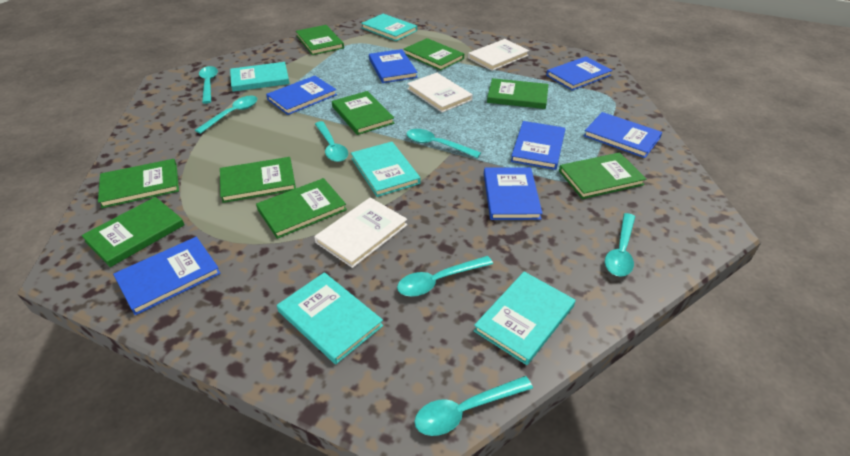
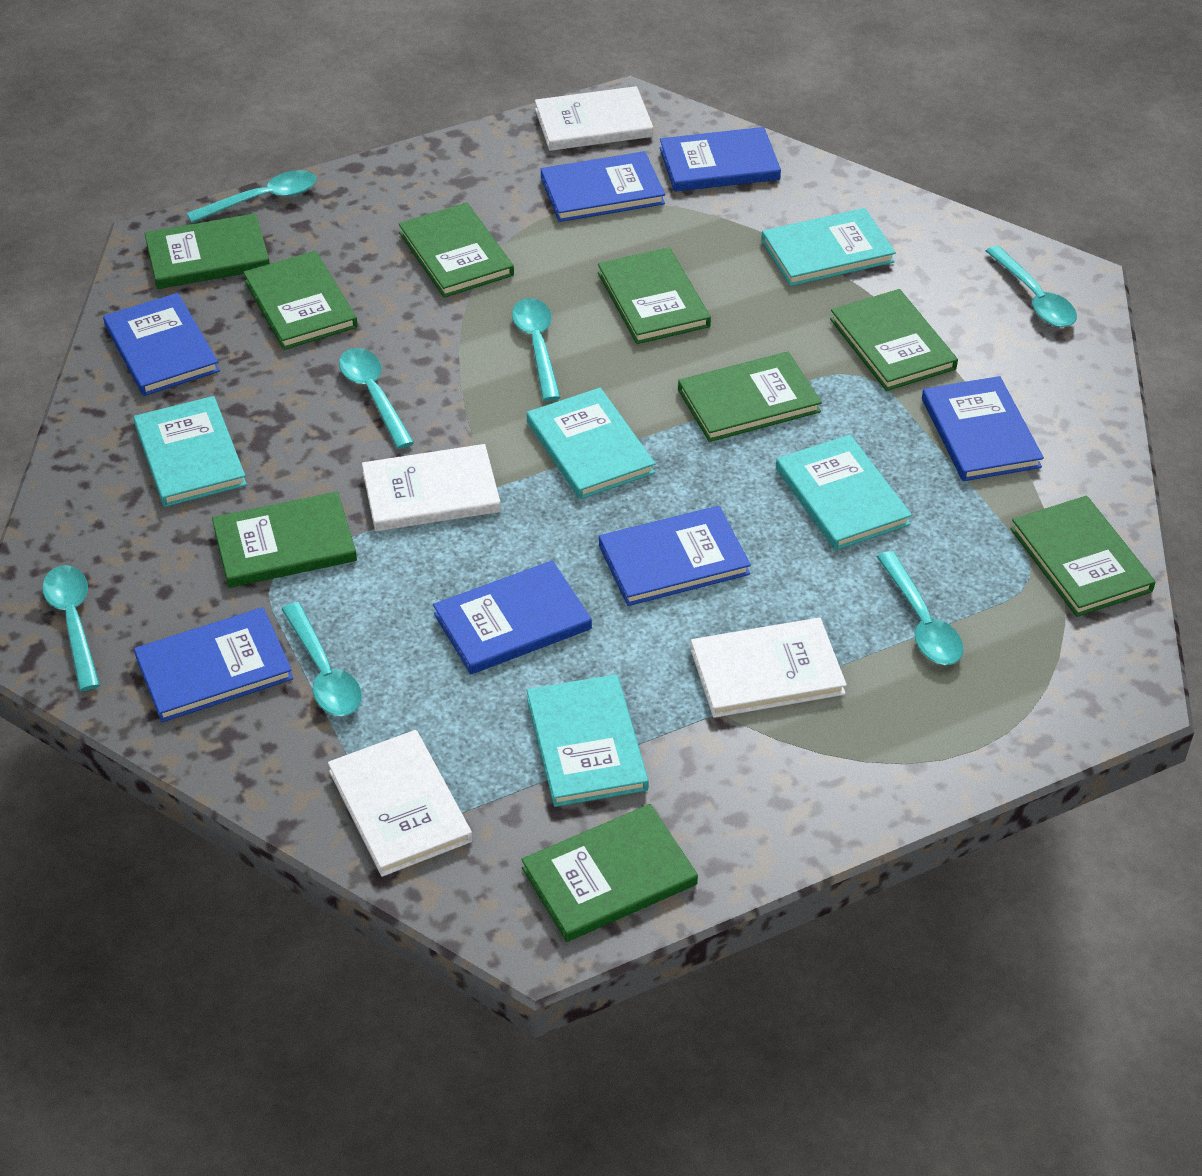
white book: [314,197,407,268] [407,73,473,112] [468,39,529,71] = 3 -> [328,730,472,877] [362,444,501,531] [535,86,653,151] [690,618,847,718] = 4

